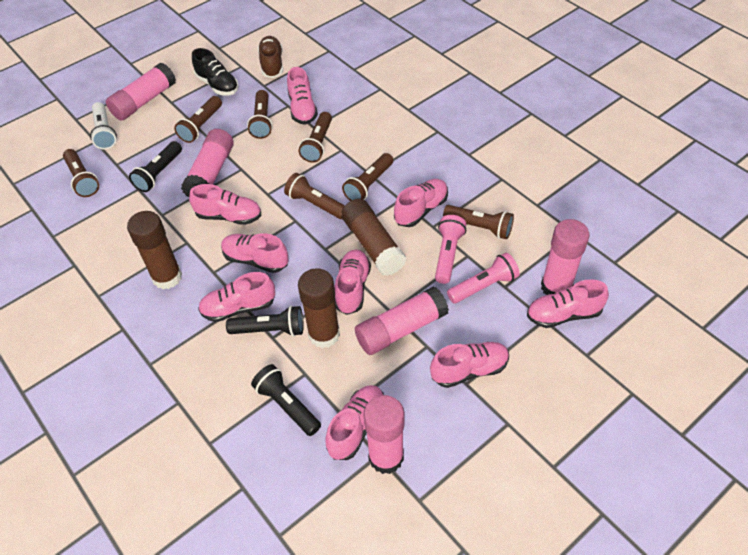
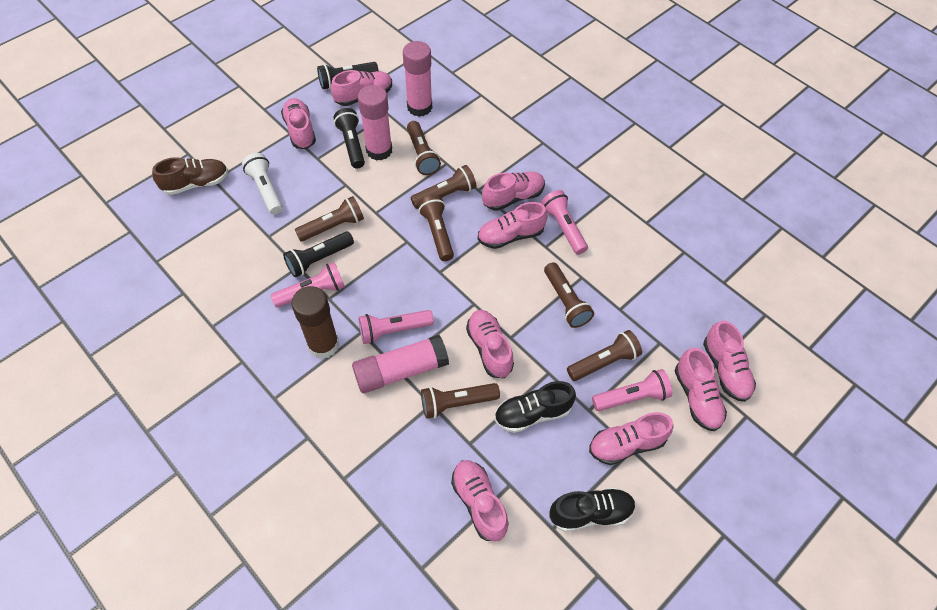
black shoe: [192,48,239,95] = 1 -> [494,381,576,433] [549,487,636,532] = 2
brown glue stick: [127,211,182,289] [298,268,340,348] [341,199,406,276] = 3 -> [291,286,339,359] = 1
pink flashlight: [435,215,466,284] [447,253,520,303] = 2 -> [271,262,345,308] [359,310,434,344] [541,190,588,255] [592,369,672,411] = 4
pink glue stick: [106,62,176,121] [181,129,234,197] [355,286,449,355] [364,395,405,474] [541,219,589,295] = 5 -> [352,335,449,393] [358,85,392,161] [403,41,432,117] = 3

